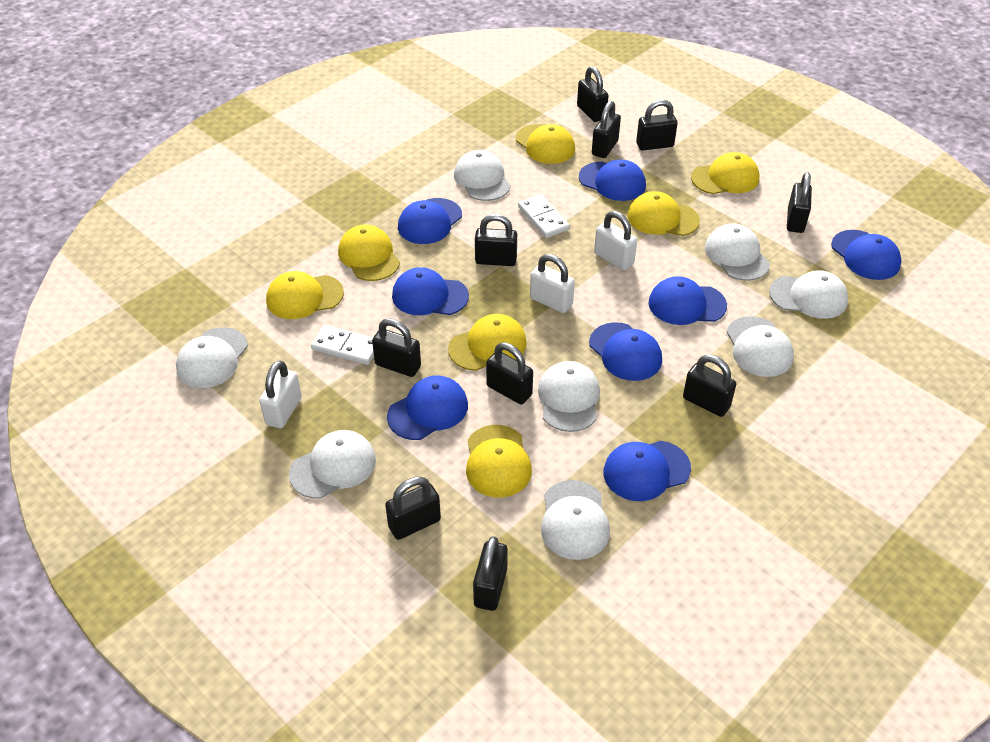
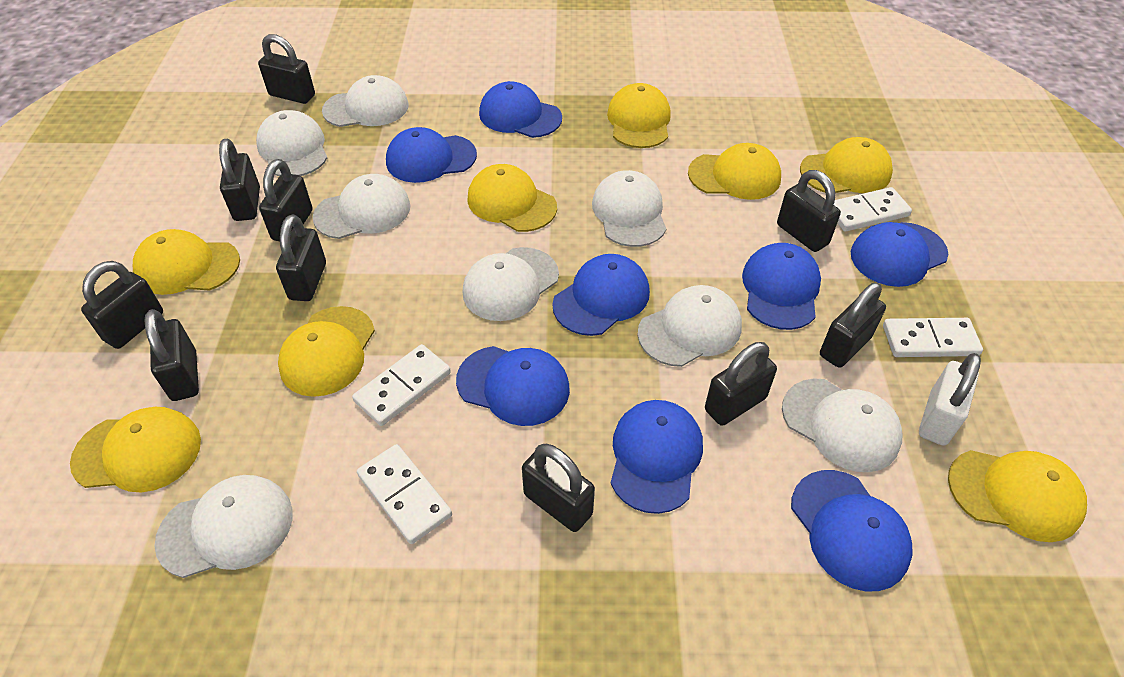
white domino: [311,325,374,365] [518,194,570,238] = 2 -> [352,344,451,426] [357,444,452,544] [834,187,912,232] [883,318,983,357] = 4
white padlock: [259,360,302,428] [530,254,575,313] [594,211,637,270] = 3 -> [919,353,981,446] = 1
yellow cap: [266,271,344,319] [338,224,400,281] [448,314,527,371] [466,425,532,498] [516,124,575,164] [628,191,700,236] [691,152,759,194] = 7 -> [70,407,201,492] [133,229,240,295] [278,306,375,397] [467,164,557,232] [607,83,671,148] [688,143,781,200] [800,137,893,193] [948,450,1087,542] = 8

